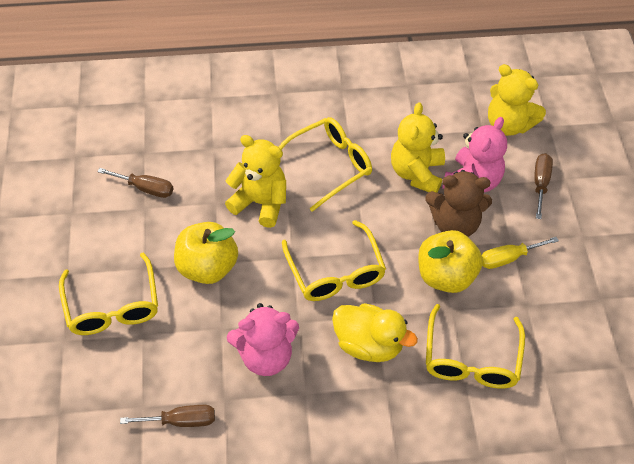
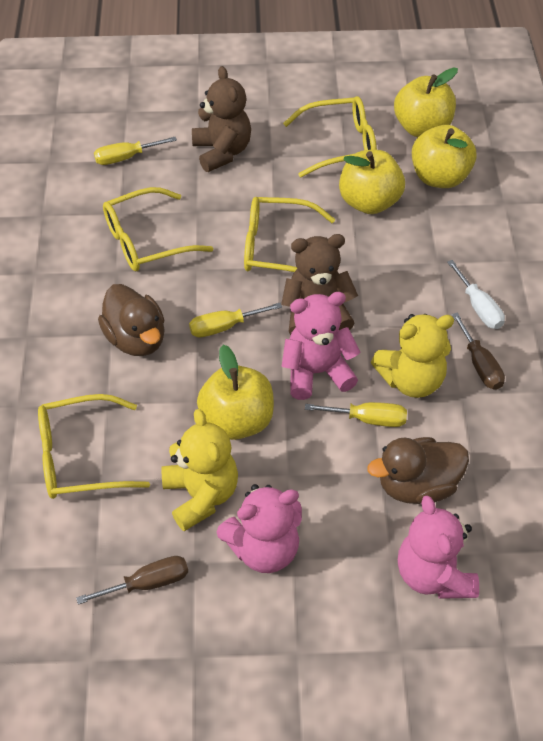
brown duck: none = 0 -> [98,284,165,356] [367,437,469,504] = 2
brown screwdriver: [97,168,173,198] [120,405,215,427] [534,153,553,219] = 3 -> [76,556,188,605] [452,313,505,390] = 2
brown teddy bear: [425,170,492,237] = 1 -> [192,66,251,172] [281,234,358,335] = 2
pink teddy bear: [227,303,299,376] [442,117,507,192] = 2 -> [217,484,302,573] [281,292,360,400] [398,495,479,599] = 3
white screwdriver: none = 0 -> [447,260,505,329] = 1
yellow apple: [174,222,238,284] [418,230,483,293] = 2 -> [197,345,274,440] [339,150,405,214] [394,68,458,137] [412,125,476,188] = 4
yellow duck: [332,303,418,362] = 1 -> none = 0
yellow screwdriver: [482,237,559,269] = 1 -> [94,137,177,165] [189,303,282,337] [305,402,407,427] = 3
yellow teddy bear: [225,135,286,228] [391,102,445,193] [488,64,546,136] = 3 -> [162,409,238,531] [371,314,454,398] = 2

